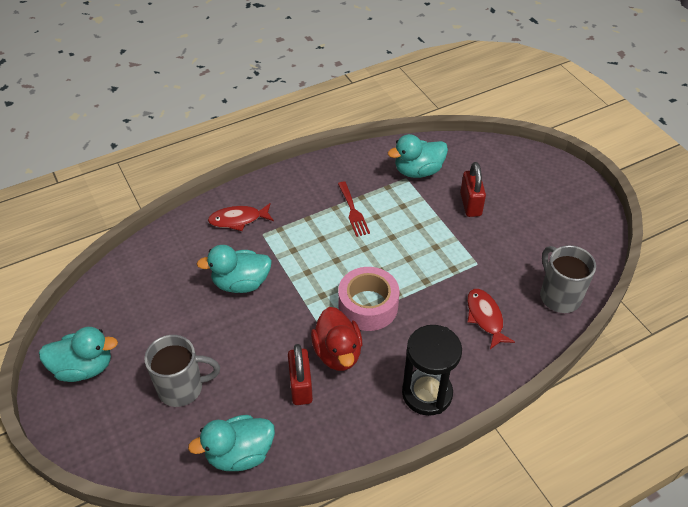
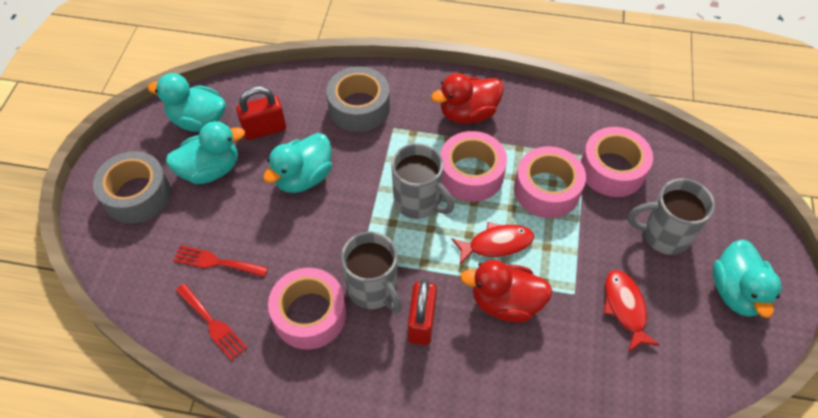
black hourglass: [402,325,462,416] = 1 -> none = 0
grey mug: [144,335,220,407] [540,245,596,313] = 2 -> [341,231,402,313] [391,143,454,219] [628,178,715,255] = 3
grey tape: none = 0 -> [93,151,171,223] [326,66,390,132] = 2
pink tape: [338,267,399,331] = 1 -> [268,268,346,349] [440,131,507,202] [514,146,586,218] [581,127,653,197] = 4
red duck: [311,307,362,371] = 1 -> [431,73,504,124] [460,260,553,322] = 2
red fork: [338,182,370,237] = 1 -> [173,245,268,277] [175,283,247,361] = 2

